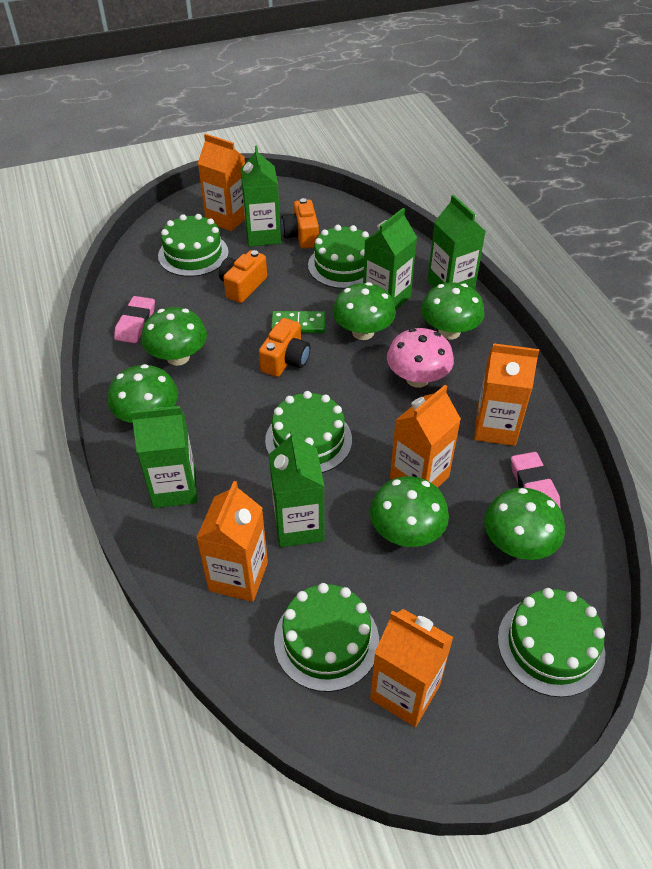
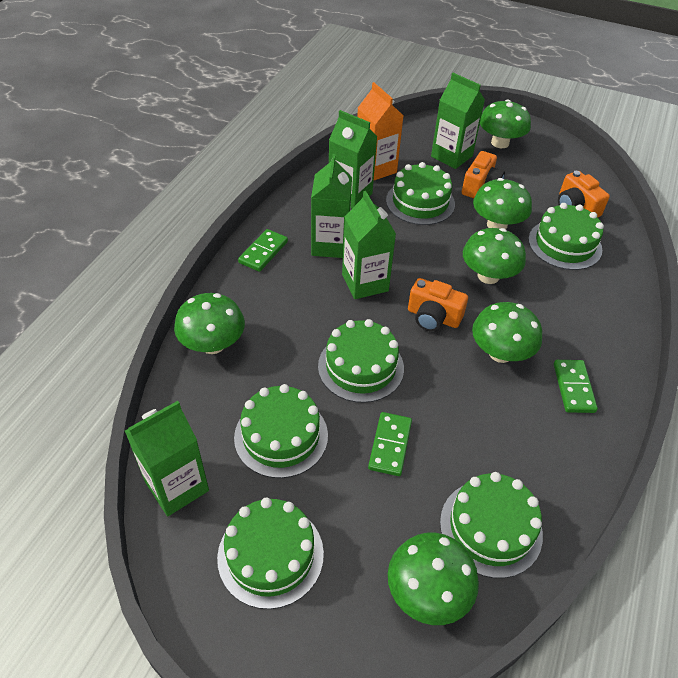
green cake: [158,214,229,277] [265,391,352,473] [274,583,379,692] [308,225,370,289] [498,588,605,697] = 5 -> [217,498,324,609] [234,384,328,478] [318,319,404,403] [386,162,455,225] [440,472,543,578] [528,203,604,270] = 6
green domino: [271,311,326,333] = 1 -> [238,229,288,272] [368,412,412,476] [554,360,598,413] = 3
orange carton: [196,481,268,602] [198,134,245,231] [370,609,454,727] [390,385,461,488] [474,343,539,446] = 5 -> [357,82,403,180] = 1
pink eraser: [114,296,155,343] [511,452,561,509] = 2 -> none = 0
pink mushroom: [387,328,454,388] = 1 -> none = 0

